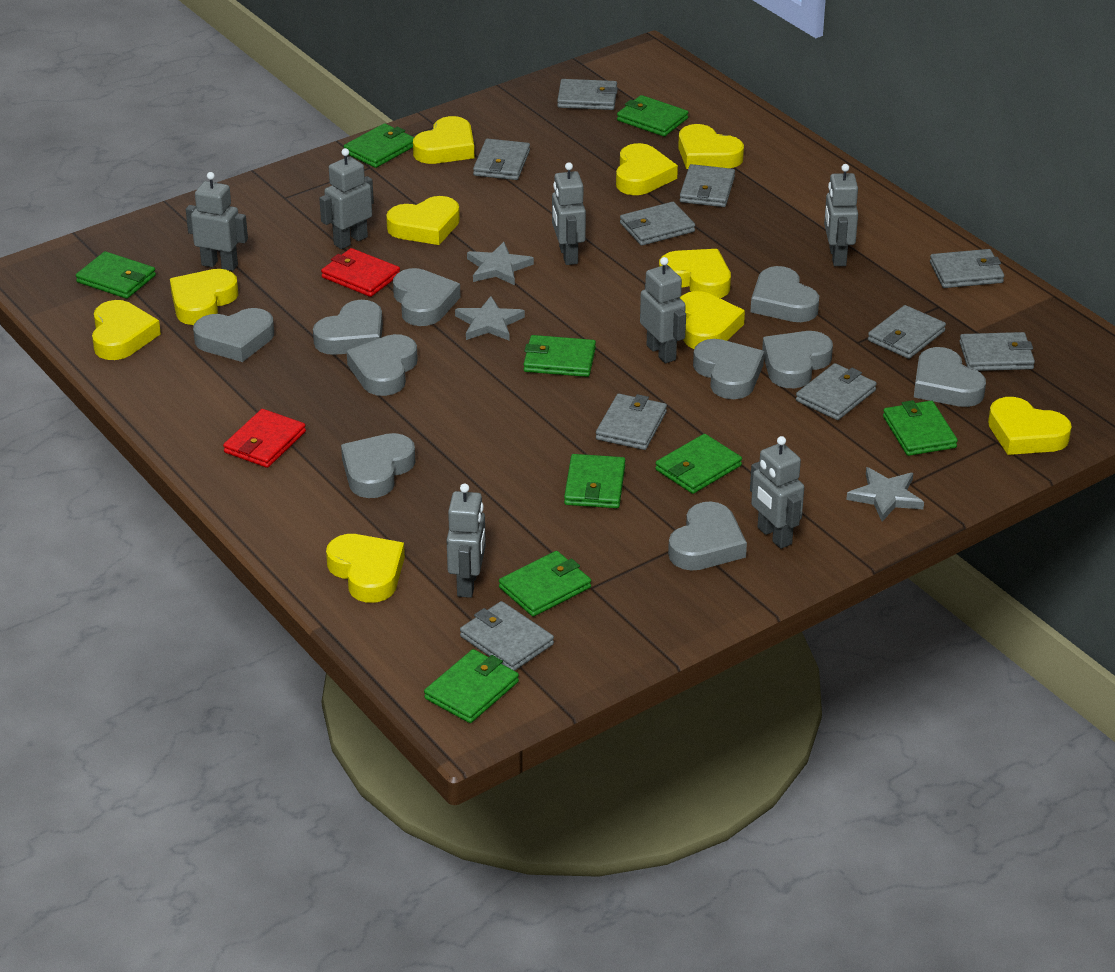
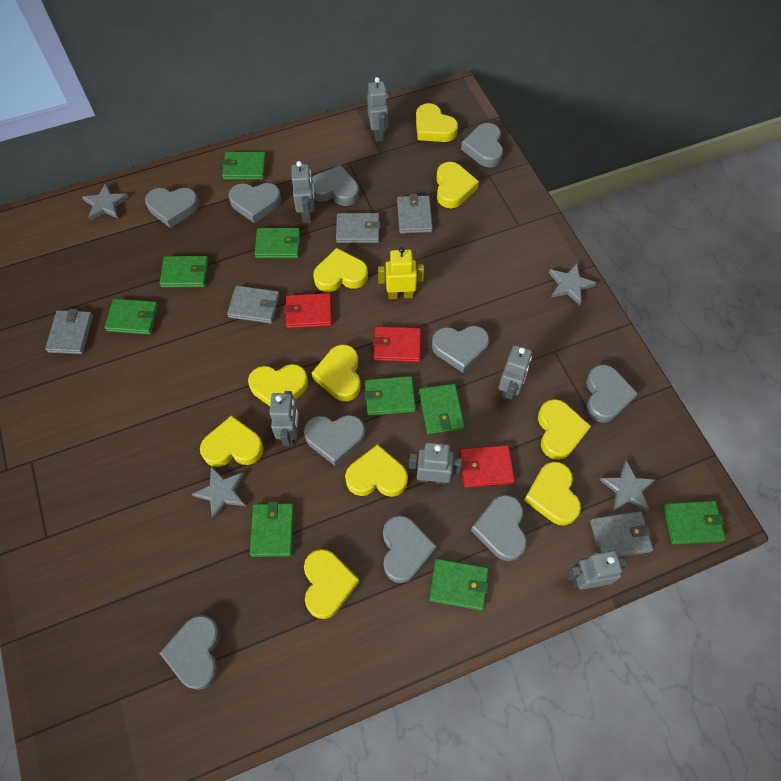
grey robot: [186,172,248,271] [319,148,374,249] [447,483,486,598] [552,162,586,265] [640,257,686,363] [750,436,804,549] [824,164,858,266] = 7 -> [270,391,299,446] [292,161,315,223] [367,77,388,142] [409,442,462,485] [499,345,532,401] [566,550,627,590] = 6
grey star: [455,296,525,341] [467,242,534,285] [846,467,924,522] = 3 -> [82,183,129,221] [192,466,245,520] [549,263,597,305] [600,460,656,512] = 4
grey wallet: [460,601,554,671] [473,139,530,180] [557,79,618,110] [596,394,667,450] [620,202,695,246] [680,164,735,207] [796,363,877,420] [868,305,946,359] [930,249,1004,288] [959,332,1035,371] = 10 -> [45,309,93,354] [227,286,280,323] [336,213,380,243] [397,194,433,233] [590,511,653,557] = 5
red wallet: [223,409,306,468] [321,248,400,297] = 2 -> [284,293,332,328] [373,326,421,362] [459,445,515,488] = 3
yellow robot: none = 0 -> [378,247,424,299] = 1

